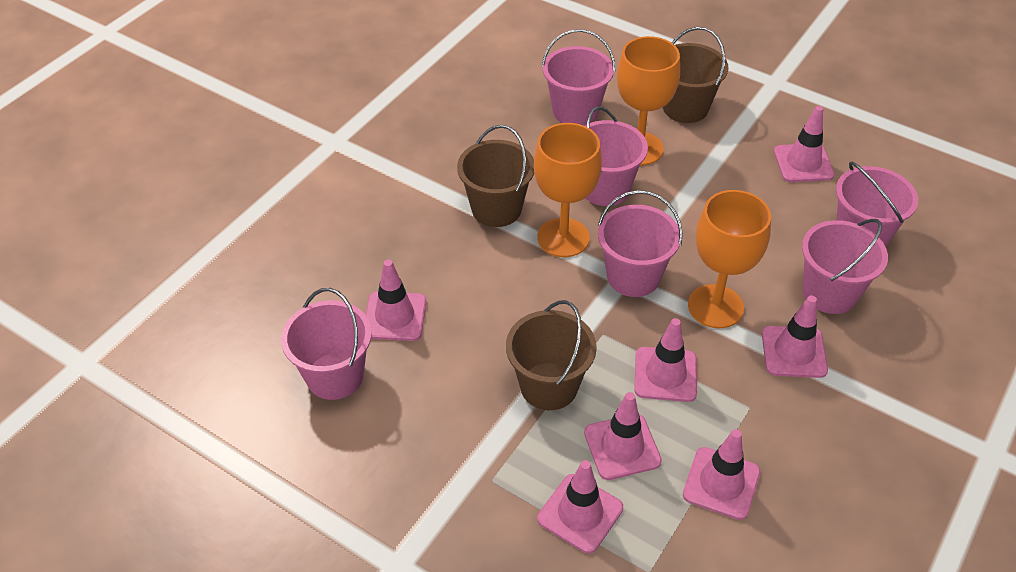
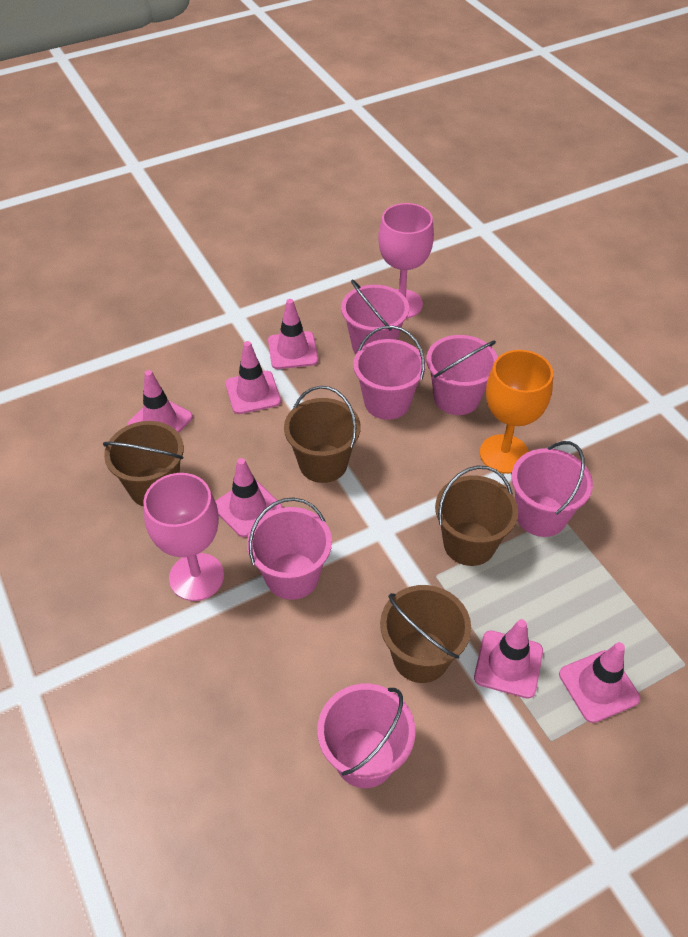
brown bucket: [457,125,534,227] [506,300,597,410] [663,27,729,123] = 3 -> [103,421,184,506] [284,386,361,483] [380,585,471,683] [435,466,518,566] = 4
orange goblet: [534,123,602,257] [617,36,680,165] [688,190,771,328] = 3 -> [480,350,553,474] = 1
pink goblet: none = 0 -> [143,473,224,601] [378,203,434,318] = 2
pink traffic cone: [365,259,426,341] [537,460,623,553] [584,392,662,480] [634,318,697,402] [683,429,760,520] [762,295,828,378] [774,106,835,182] = 7 -> [127,370,193,433] [215,458,283,537] [225,341,281,414] [268,299,318,369] [474,619,543,699] [559,642,640,723] = 6

